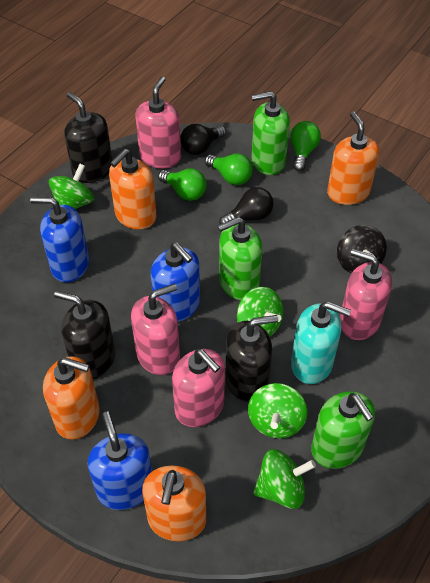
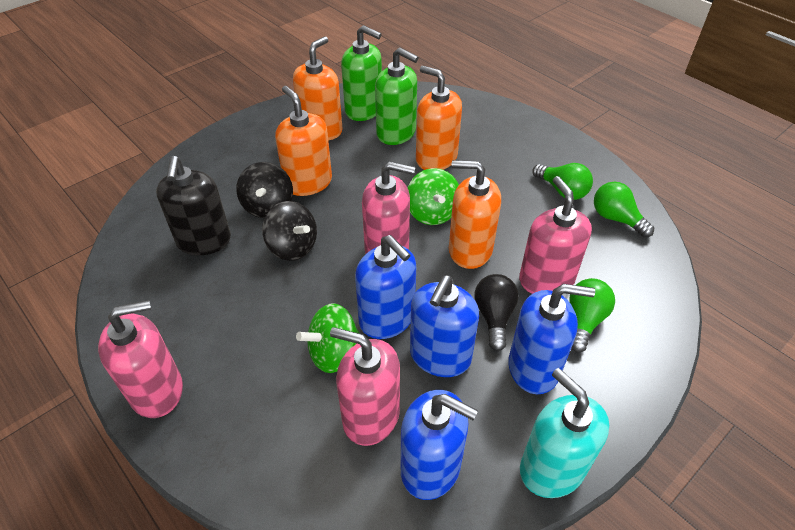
black light bulb: [180,124,226,155] [219,187,274,224] = 2 -> [474,274,519,351] = 1
black soap dispenser: [54,291,115,380] [64,92,112,183] [225,315,278,402] = 3 -> [156,156,231,255] = 1
black spinning top: [337,225,387,274] = 1 -> [236,162,293,218] [262,201,317,261] = 2
blue soap dispenser: [30,197,89,282] [88,412,152,510] [151,242,200,322] = 3 -> [355,235,416,339] [401,390,478,500] [410,275,479,377] [508,284,595,394] = 4
green soap dispenser: [218,217,262,300] [251,91,290,175] [311,391,375,469] = 3 -> [341,25,382,121] [375,48,419,145] = 2
green spinning top: [49,164,94,209] [237,287,283,337] [248,383,307,438] [253,449,316,509] = 4 -> [296,303,360,373] [408,168,459,225] = 2

